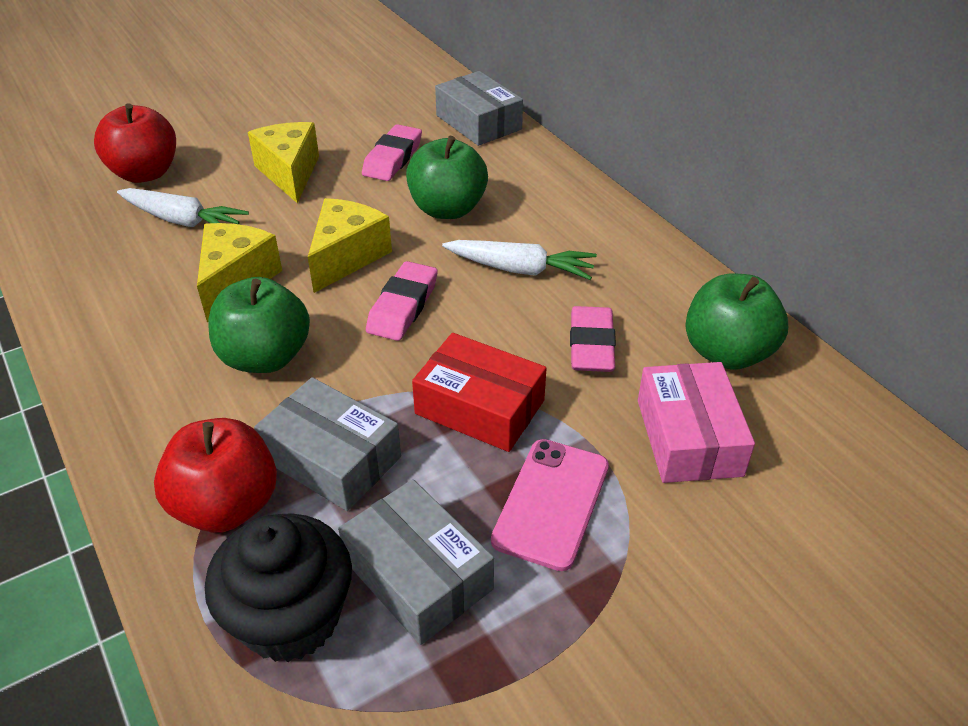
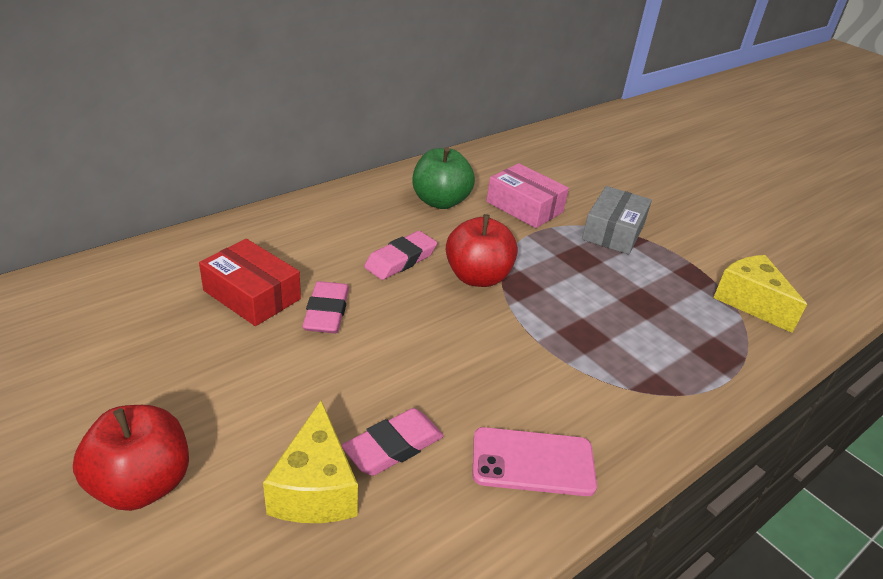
black cupcake: [205,513,352,662] = 1 -> none = 0
green apple: [208,277,310,373] [406,136,488,219] [685,273,788,370] = 3 -> [413,147,475,209] = 1
grey box: [254,377,401,511] [338,479,494,645] [435,71,523,146] = 3 -> [582,186,652,254] = 1
white carrot: [117,188,249,227] [442,240,597,280] = 2 -> none = 0
yellow cheese: [197,223,282,322] [248,122,319,203] [308,198,392,293] = 3 -> [263,400,358,523] [713,255,807,333] = 2

